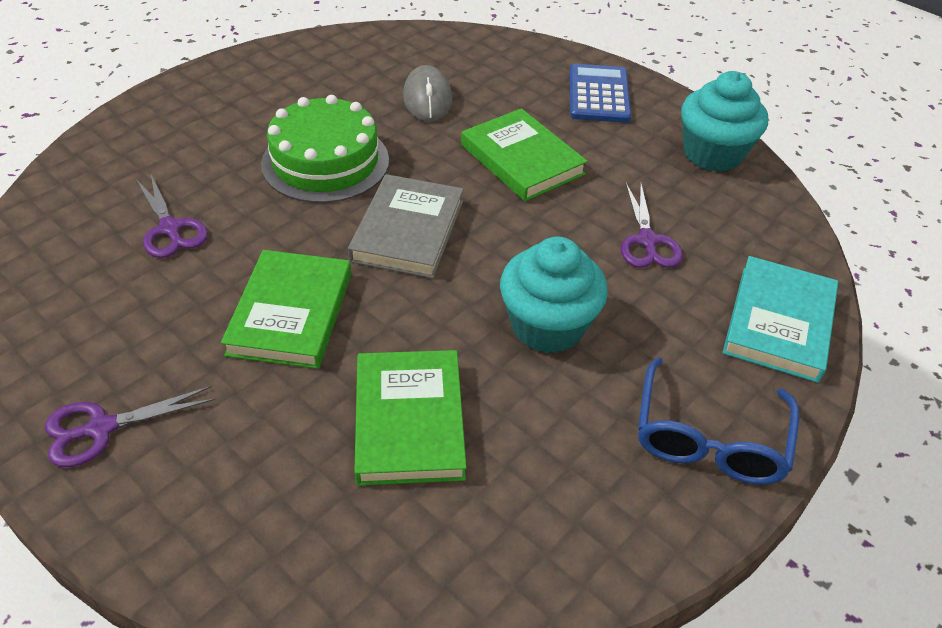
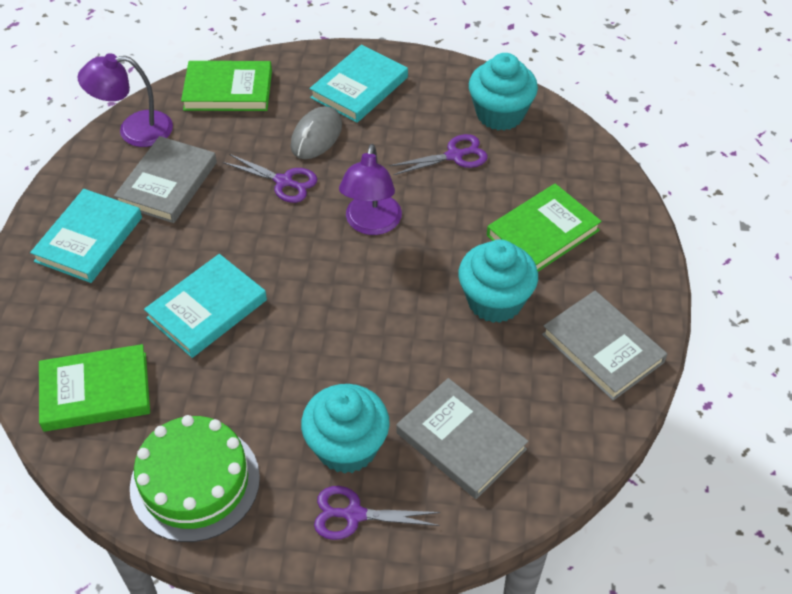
blue calculator: [569,64,631,123] = 1 -> none = 0
blue glasses: [638,357,799,485] = 1 -> none = 0
grey book: [348,174,463,278] = 1 -> [114,136,217,223] [396,378,528,499] [542,291,667,401] = 3
purple lamp: none = 0 -> [77,53,173,147] [339,144,402,235] = 2
turquoise book: [722,256,838,383] = 1 -> [30,189,142,283] [144,254,267,358] [310,45,408,123] = 3
turquoise cupcake: [500,237,608,353] [681,71,768,172] = 2 -> [301,384,390,474] [458,239,538,323] [469,53,538,131] = 3

